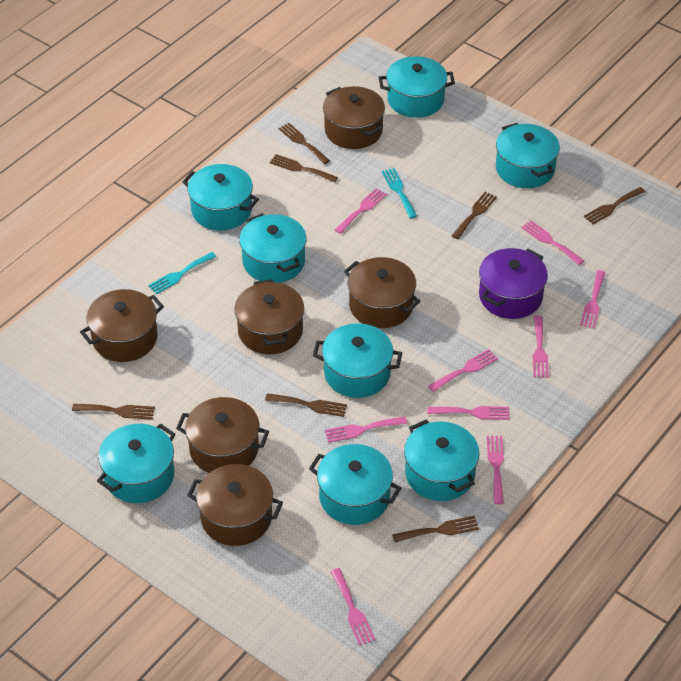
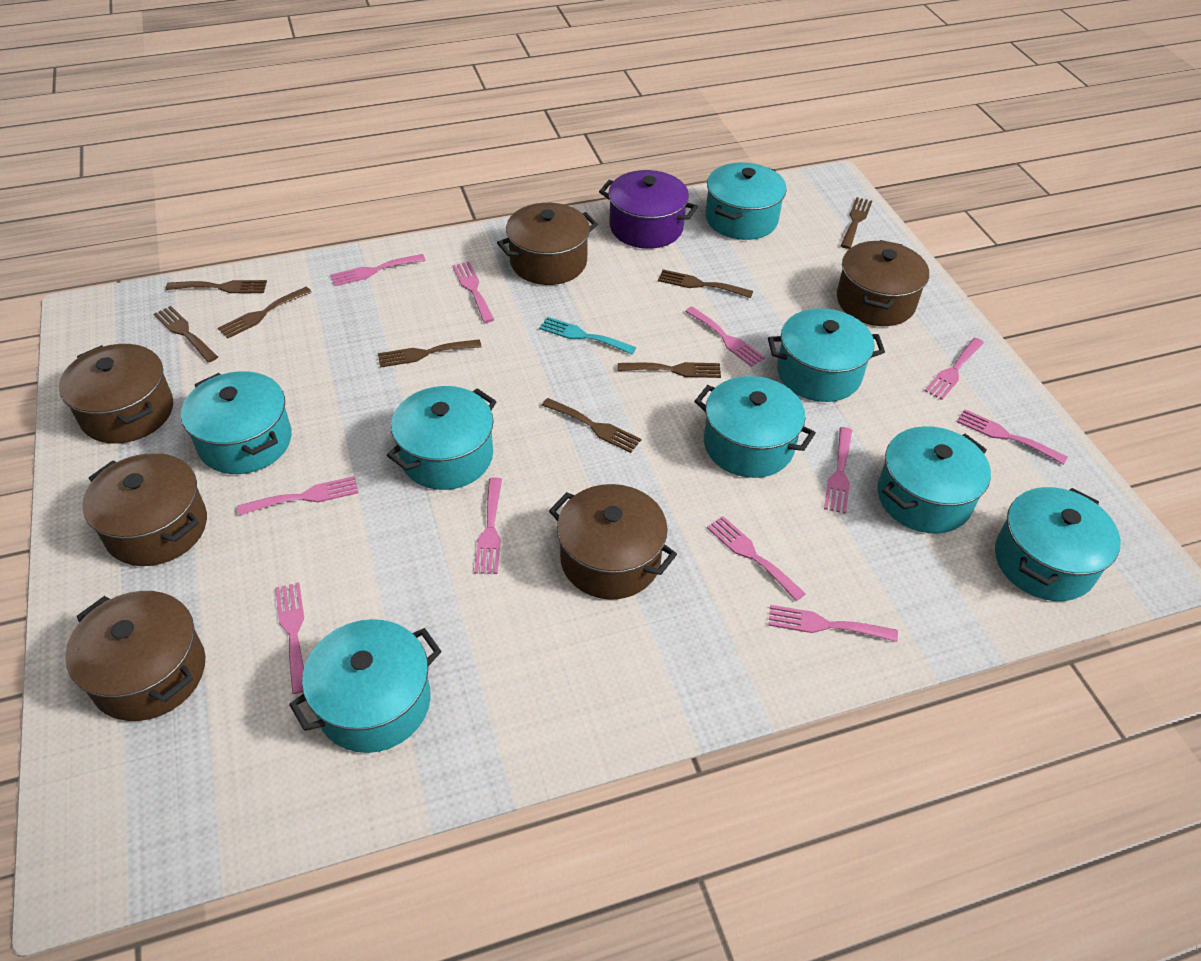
brown fork: [72,404,155,420] [265,393,347,417] [270,154,338,183] [279,123,330,164] [392,516,479,543] [452,192,497,239] [584,187,645,224] = 7 -> [154,306,218,363] [166,280,267,293] [218,287,312,339] [378,339,481,368] [542,398,641,453] [618,362,721,378] [658,269,753,298] [841,197,872,249] = 8
pink fork: [325,416,407,443] [330,568,375,646] [335,188,387,234] [427,406,510,420] [428,349,498,392] [487,436,504,504] [521,221,584,265] [533,315,549,378] [580,270,606,329] = 9 -> [238,476,359,515] [275,582,304,694] [330,254,426,286] [452,262,494,323] [474,477,502,574] [685,306,765,367] [707,516,806,601] [768,605,898,642] [824,427,852,514] [925,338,984,400] [957,409,1067,465] = 11
turquoise fork: [148,252,216,295] [382,168,417,219] = 2 -> [539,317,636,354] = 1

